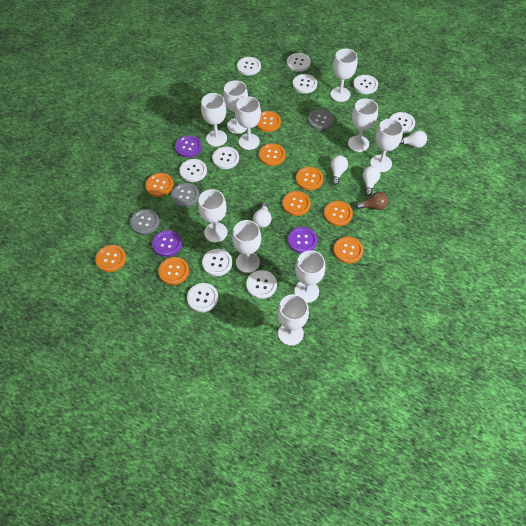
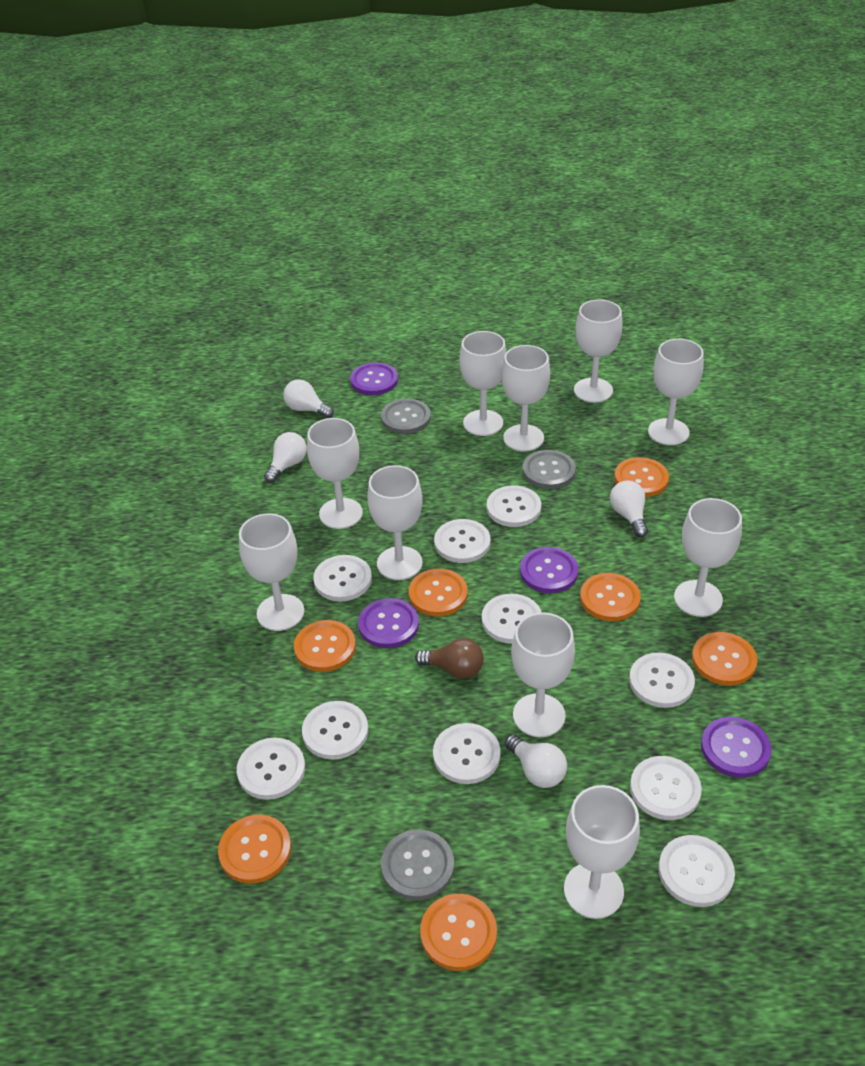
orange button: [95,245,126,272] [145,173,174,197] [158,257,189,285] [256,111,281,132] [259,143,285,166] [282,191,311,216] [296,167,324,190] [324,201,353,226] [333,237,364,264] = 9 -> [218,815,291,884] [294,620,356,672] [409,569,468,617] [420,894,497,971] [580,573,641,621] [614,457,669,497] [692,632,757,686] = 7
purple button: [152,230,182,257] [175,135,202,158] [288,227,317,253] = 3 -> [350,362,398,395] [358,598,419,648] [520,547,578,593] [701,717,771,778] = 4

